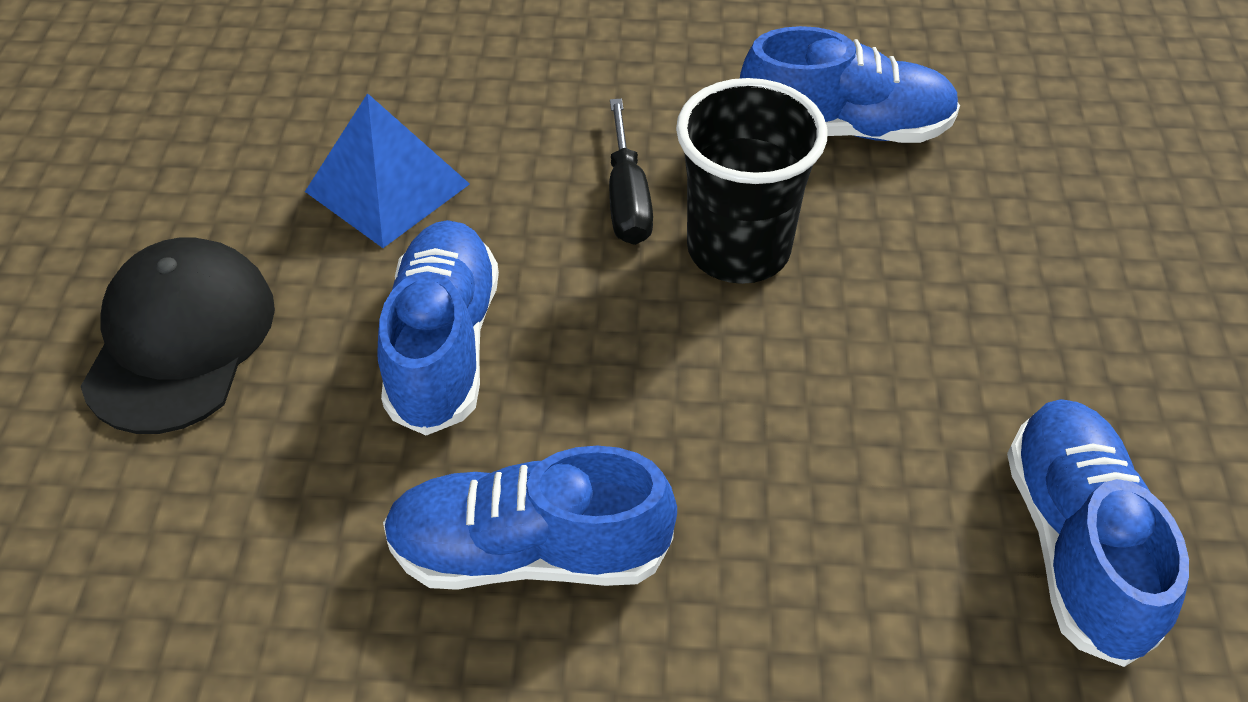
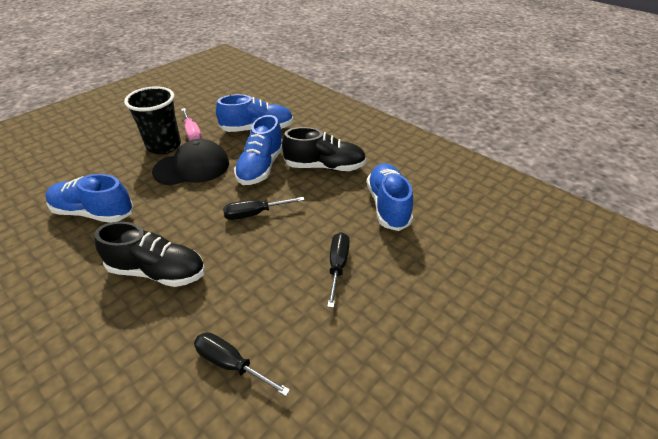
black screwdriver: [609,99,653,245] = 1 -> [194,332,290,396] [223,197,304,220] [327,232,350,308] = 3
black shoe: none = 0 -> [94,222,205,287] [282,127,366,171] = 2
blue pyramid: [305,93,470,248] = 1 -> none = 0
pink screwdriver: none = 0 -> [181,108,202,141] = 1

